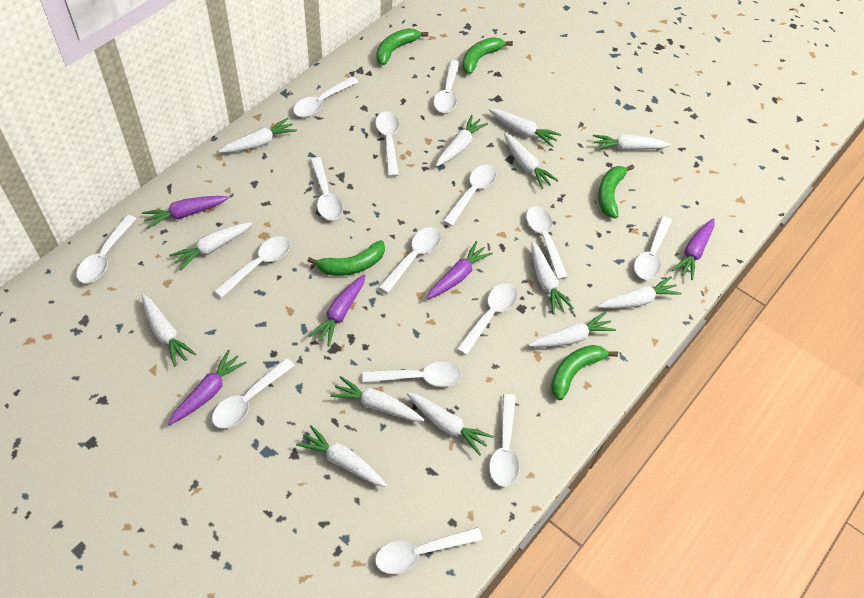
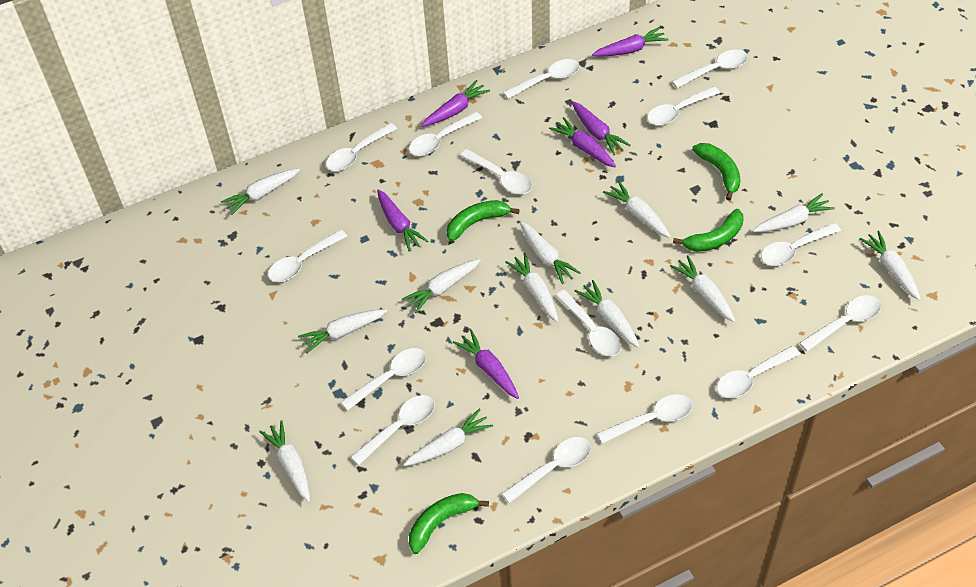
green banana: [307,240,385,276] [376,28,428,65] [462,37,513,74] [551,345,618,400] [598,164,634,219] = 5 -> [409,493,489,554] [447,200,520,241] [673,209,744,252] [692,143,741,201] = 4
purple carrot: [142,196,229,229] [168,350,247,425] [308,274,366,346] [426,241,493,299] [672,218,715,280] = 5 -> [377,189,428,251] [421,80,490,127] [453,330,519,399] [549,117,616,167] [572,101,630,155] [592,27,668,57] = 6
white carrot: [142,294,196,367] [169,222,252,270] [219,118,297,153] [296,425,387,487] [330,376,424,421] [407,392,493,456] [436,115,488,166] [489,109,561,147] [504,133,559,189] [528,312,616,347] [531,242,574,314] [593,134,671,151] [597,276,682,309] = 13 -> [221,169,300,215] [259,420,310,502] [298,309,387,353] [402,259,481,313] [403,408,493,466] [505,253,558,322] [520,221,581,284] [575,280,640,348] [603,181,671,238] [670,255,735,322] [753,193,835,232] [860,231,921,301] = 12

